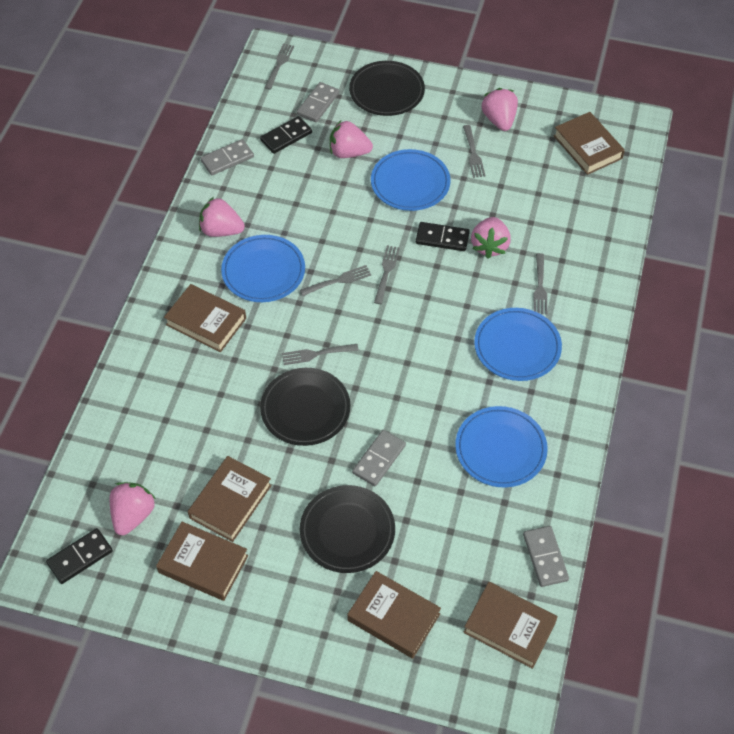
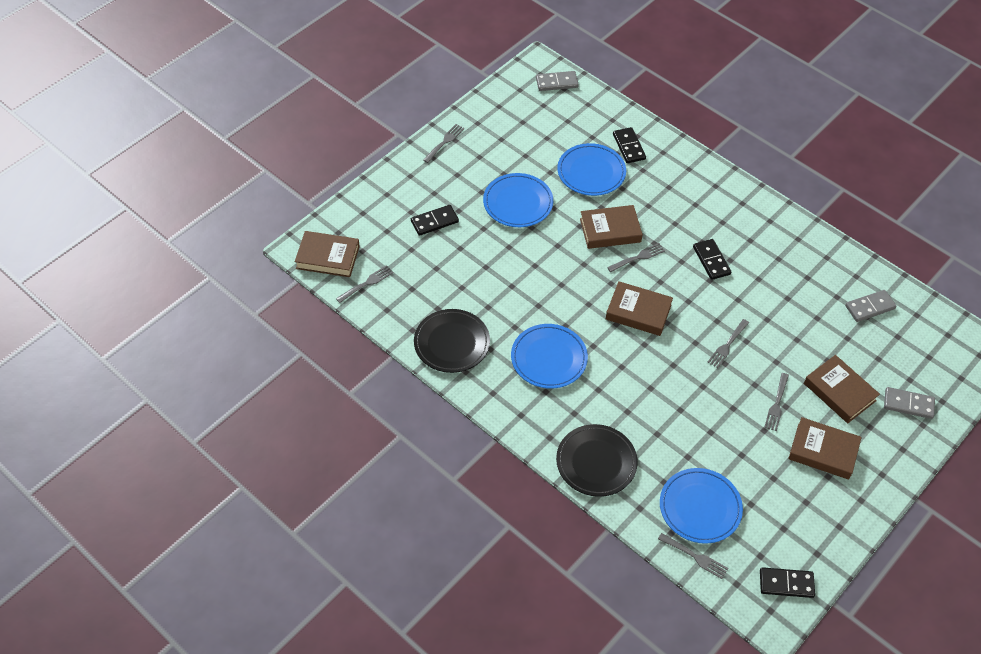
black domino: [46,528,113,584] [260,116,312,154] [416,222,470,251] = 3 -> [411,205,459,236] [613,127,646,163] [693,239,731,280] [760,567,815,598] = 4
black plate: [260,368,350,446] [300,485,395,573] [349,61,425,116] = 3 -> [414,309,490,373] [556,424,638,497] = 2
brown book: [156,522,249,601] [164,284,246,352] [188,456,272,542] [347,571,441,659] [463,582,558,669] [553,112,625,175] = 6 -> [295,231,360,277] [580,205,643,249] [606,281,673,336] [788,417,862,479] [804,355,880,423] = 5
grey domino: [200,139,254,175] [297,82,339,122] [352,430,406,486] [523,526,569,587] = 4 -> [536,71,579,91] [845,290,897,322] [884,387,935,419] = 3
pink strawberry: [110,482,156,535] [199,197,245,237] [330,120,373,158] [471,217,511,258] [482,88,518,131] = 5 -> none = 0

